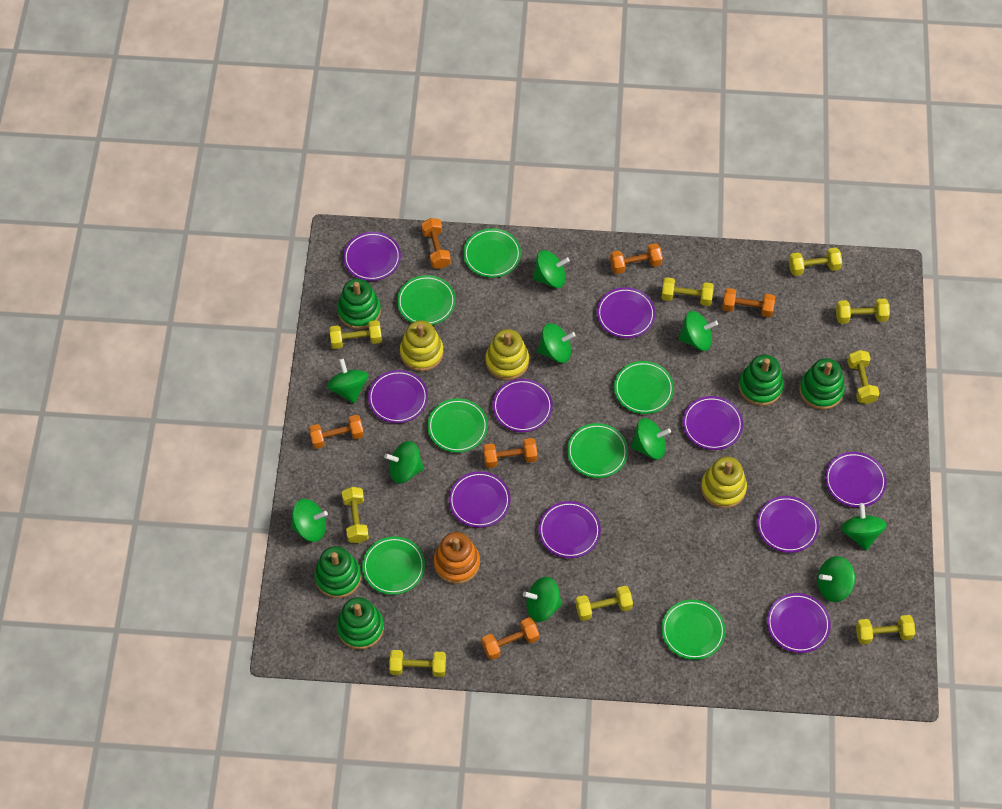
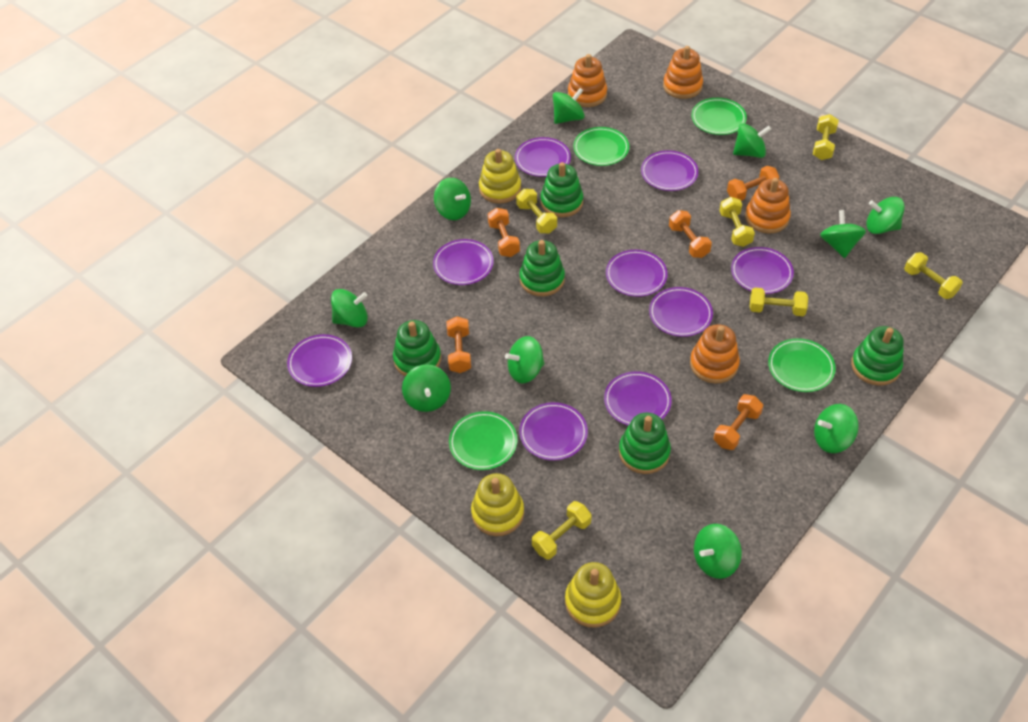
green plate: [362,536,425,595] [397,275,456,325] [427,398,488,453] [463,228,521,278] [567,423,628,478] [614,361,674,414] [661,600,726,660] = 7 -> [449,411,518,470] [573,127,629,166] [691,98,747,135] [768,338,836,392] = 4
orange dumbbell: [309,415,364,449] [422,218,451,269] [482,617,539,660] [483,438,538,468] [610,243,663,274] [722,288,775,317] = 6 -> [446,316,471,373] [488,208,520,257] [669,210,712,258] [714,394,763,450] [727,166,779,201] = 5
orange stacking toy: [434,532,480,584] = 1 -> [568,54,607,107] [663,46,703,99] [690,324,740,384] [745,178,791,234] = 4
purple plate: [343,232,401,281] [368,370,428,423] [449,471,511,528] [492,379,553,432] [538,501,601,558] [597,287,655,338] [683,396,743,450] [757,496,819,553] [767,593,831,653] [825,452,887,507] = 10 -> [287,334,352,387] [433,239,494,285] [515,137,571,177] [519,402,588,461] [604,371,672,426] [606,250,668,297] [641,150,698,191] [649,287,713,337] [731,247,794,294] = 9
yellow dumbbell: [329,320,382,349] [342,487,369,543] [389,650,446,677] [575,586,633,621] [661,277,714,306] [789,247,842,276] [836,299,890,324] [848,350,880,404] [856,615,915,644] = 9 -> [516,189,557,233] [532,501,592,560] [719,197,755,247] [750,287,808,316] [813,114,839,160] [904,252,963,299] = 6

